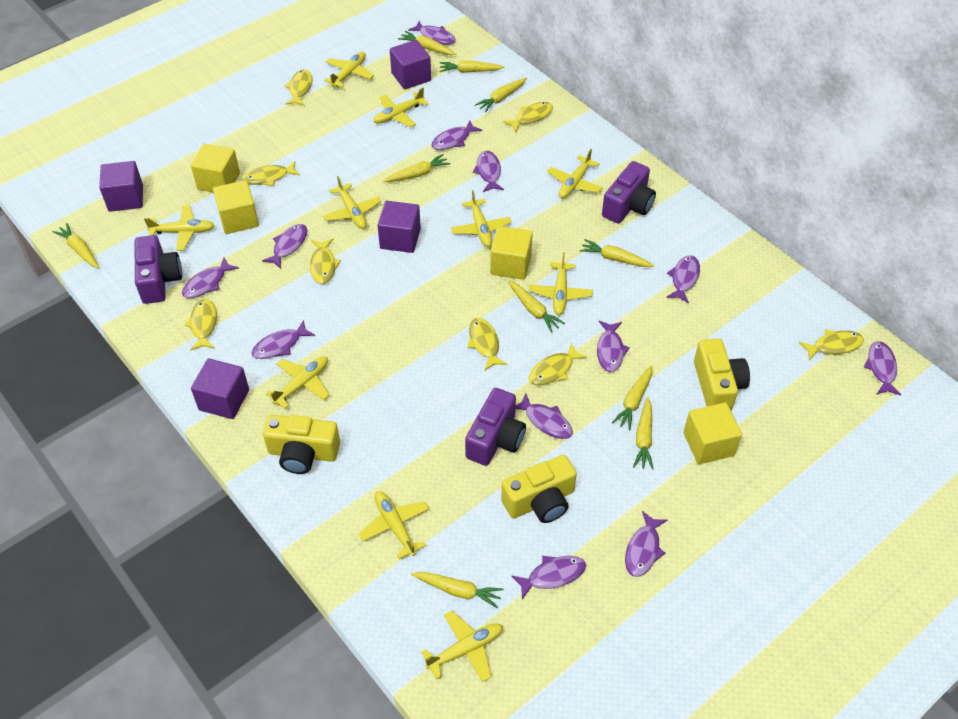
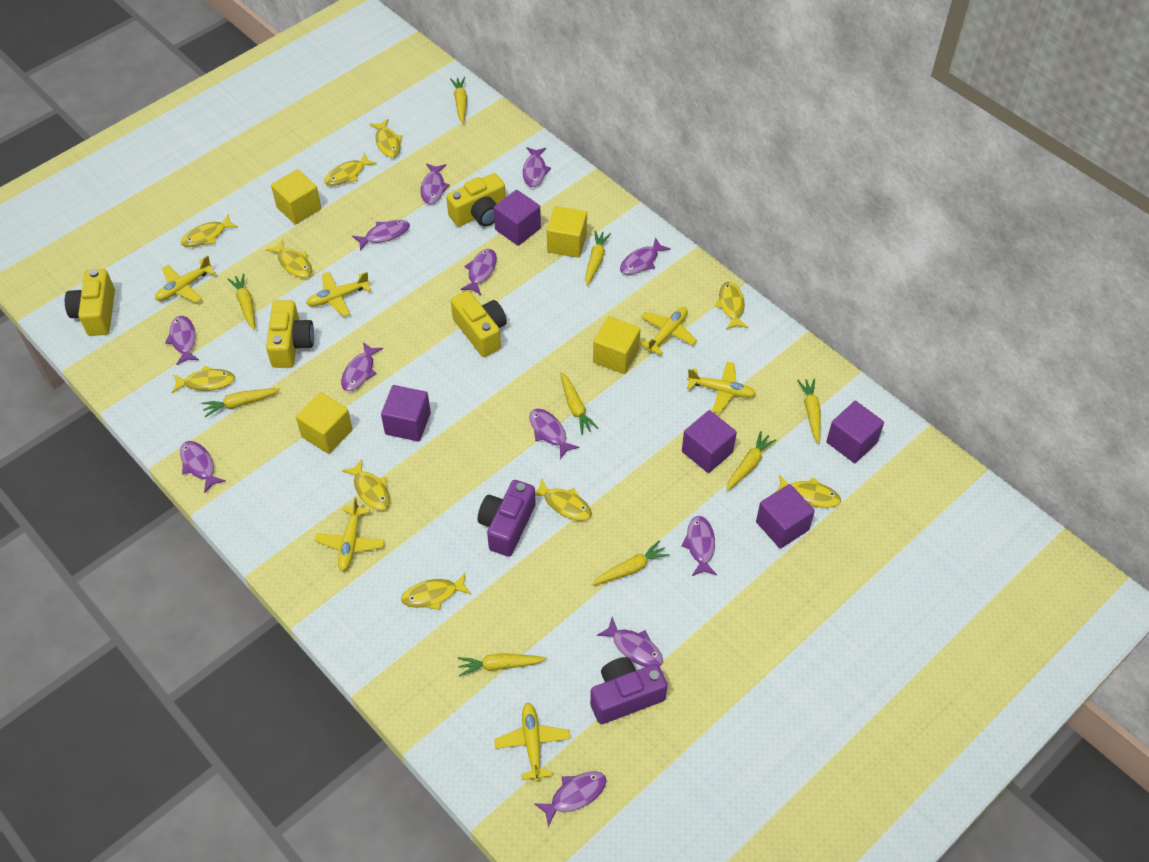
purple camera: [135,235,182,304] [465,388,526,466] [602,161,656,224] = 3 -> [478,480,536,557] [590,657,668,724] = 2
purple cube: [99,161,143,212] [191,358,249,419] [378,201,421,253] [390,40,431,90] = 4 -> [381,385,431,442] [493,190,541,246] [682,410,737,473] [756,484,815,549] [826,401,884,463] = 5
yellow camera: [263,415,340,474] [501,455,577,523] [694,338,750,410] = 3 -> [65,269,115,336] [266,300,314,368] [446,173,506,227] [451,291,507,357] = 4
yellow carrot: [52,223,99,268] [383,154,450,182] [398,31,456,55] [411,572,503,608] [439,61,504,73] [475,78,527,112] [508,280,565,333] [580,239,654,267] [612,365,652,430] [633,397,654,470] = 10 -> [201,388,280,417] [228,274,255,330] [450,77,467,123] [458,653,547,676] [560,372,599,434] [585,230,611,286] [592,540,670,586] [726,431,776,491] [797,379,821,444] = 9
yellow fish: [184,299,217,351] [242,161,300,186] [284,69,312,106] [310,238,341,284] [467,318,507,370] [503,102,553,132] [529,343,587,385] [799,329,864,361] = 8 -> [171,366,235,393] [181,214,238,247] [266,239,312,278] [324,152,377,186] [342,459,390,511] [370,119,402,157] [401,573,471,610] [535,479,592,520] [715,282,748,330] [775,474,841,508] = 10
yellow plane: [144,205,215,251] [266,356,329,409] [323,176,381,229] [324,52,374,88] [359,491,429,559] [373,88,428,128] [421,611,503,682] [451,190,512,247] [529,253,593,315] [547,149,602,198] = 10 -> [155,256,216,303] [306,272,371,317] [315,498,384,571] [494,702,570,782] [640,307,697,355] [687,362,756,413] = 6

